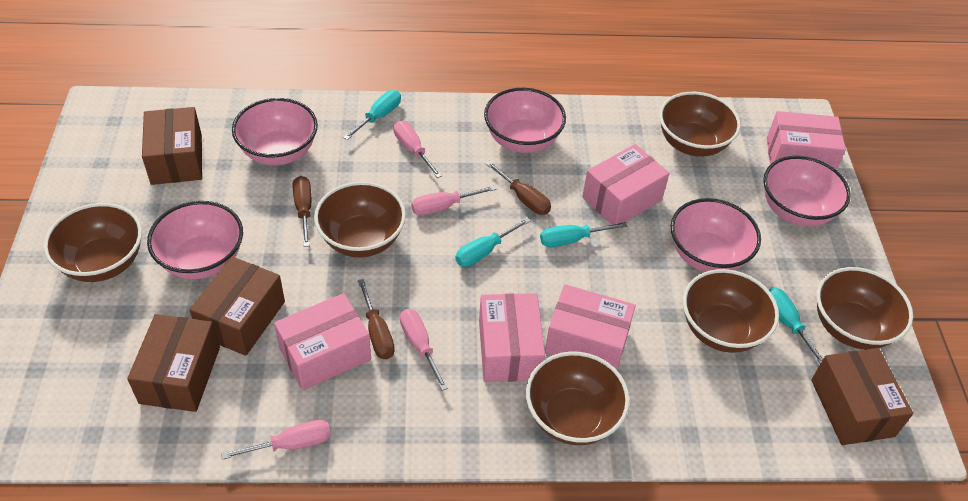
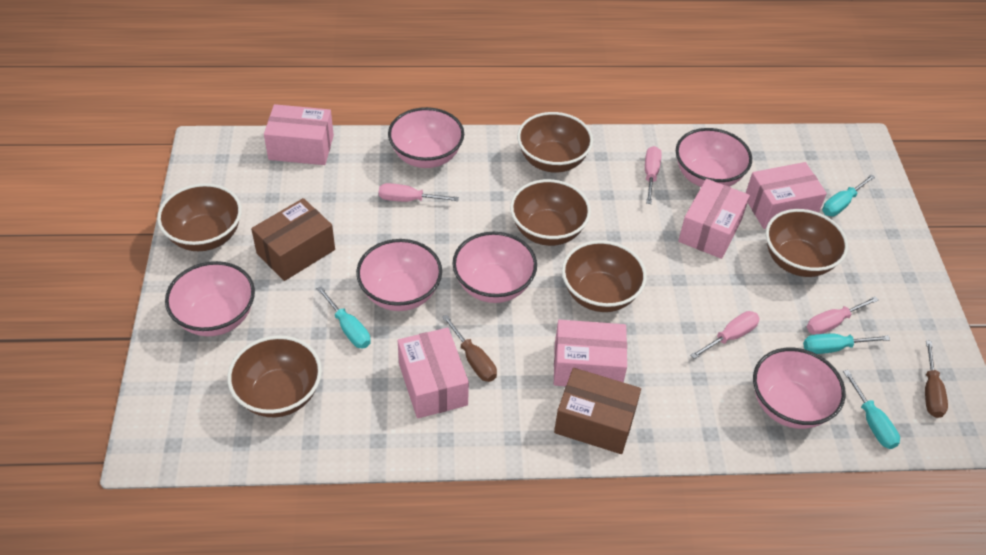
brown box: [127,314,220,412] [142,107,202,185] [190,256,285,356] [811,348,913,445] = 4 -> [251,198,335,281] [554,368,641,454] = 2
brown screwdriver: [293,176,312,247] [358,279,395,359] [485,161,551,215] = 3 -> [442,314,497,382] [925,340,948,418] = 2
pink bowl: [147,201,243,279] [232,98,318,165] [484,88,566,153] [671,198,761,272] [763,156,851,227] = 5 -> [165,261,255,336] [356,239,442,311] [388,107,464,168] [452,232,537,303] [676,128,752,187] [753,348,846,429] = 6

